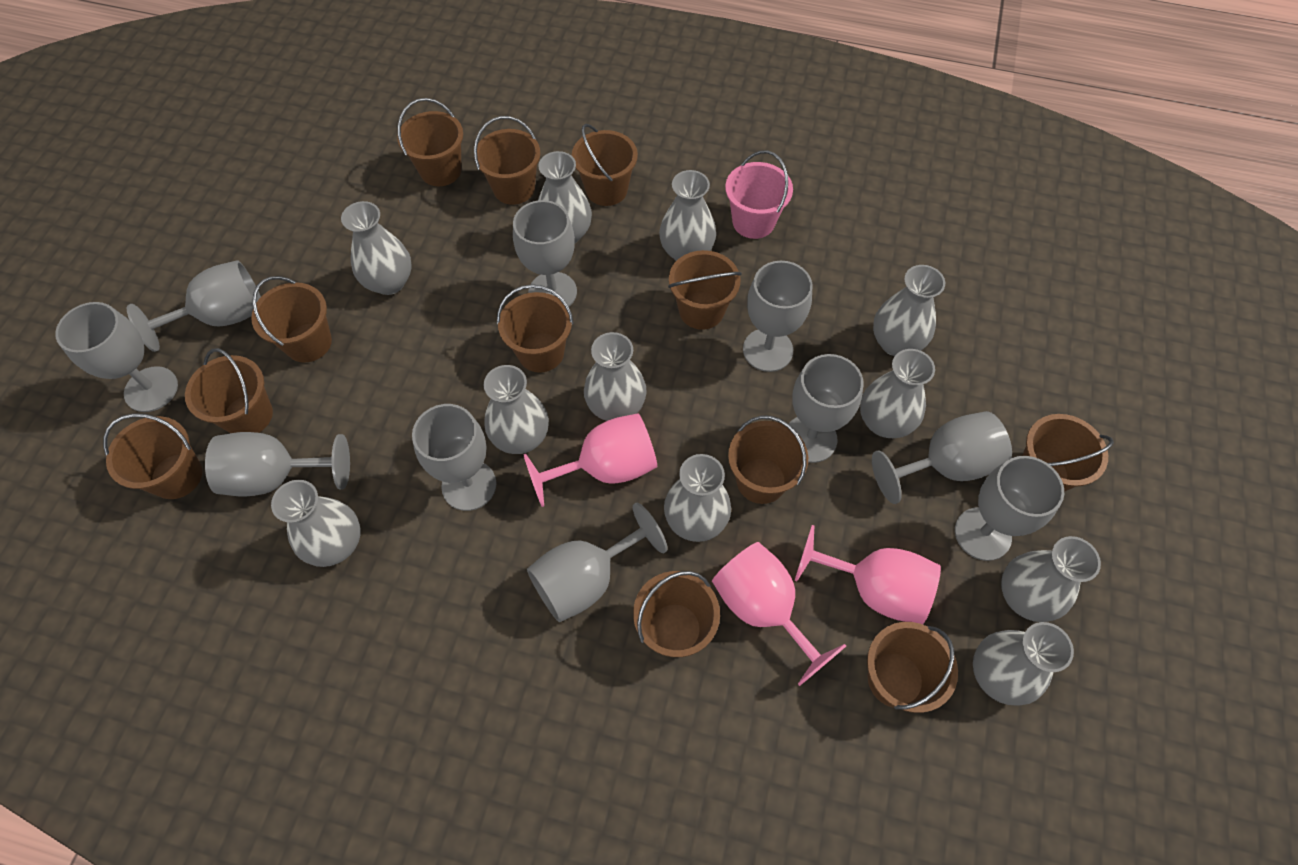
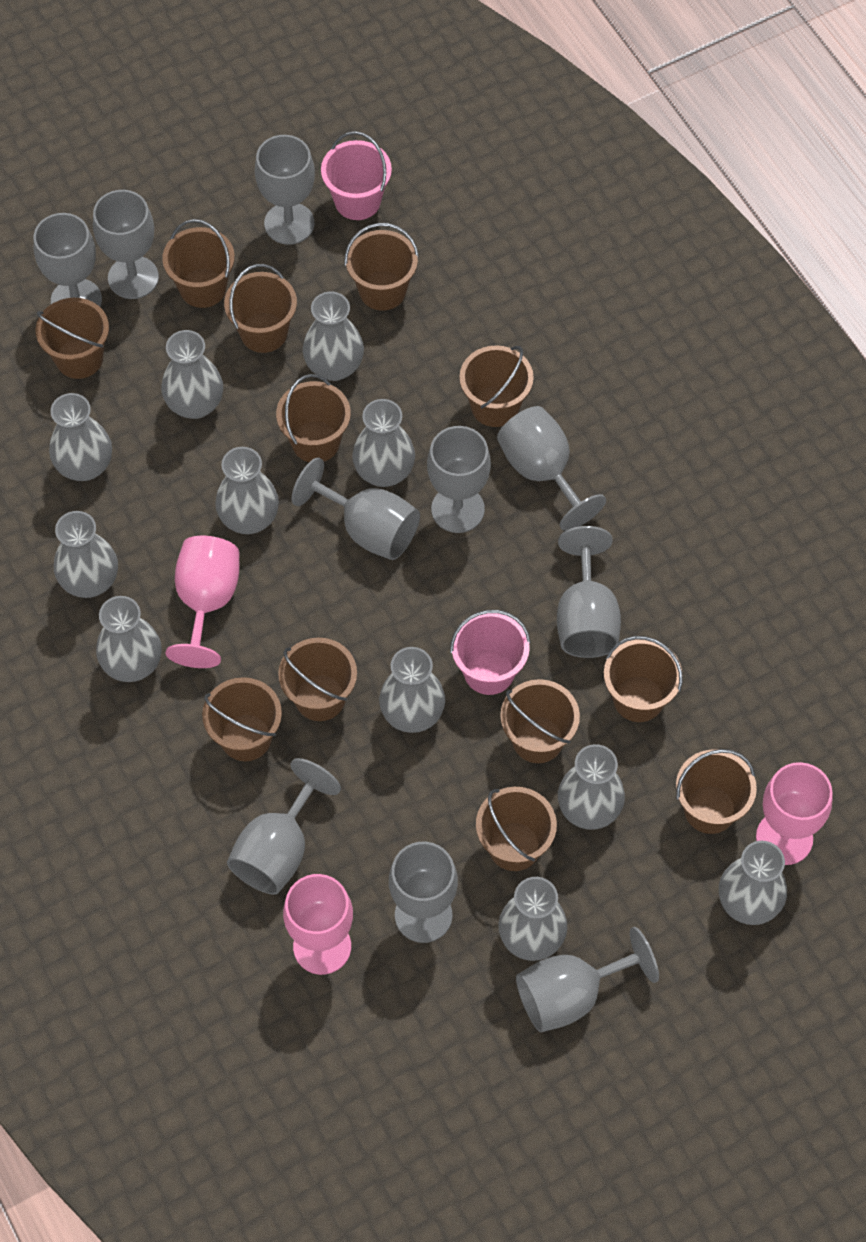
pink bucket: [725,151,793,239] = 1 -> [321,131,392,220] [450,610,531,695] = 2

